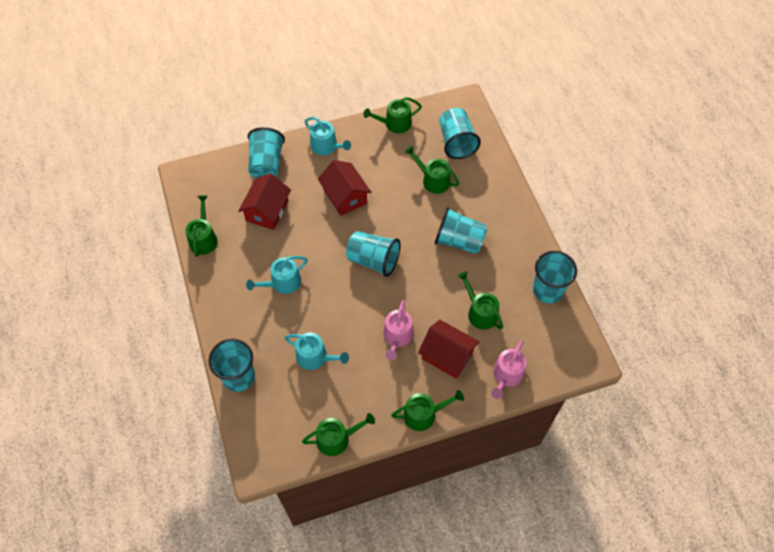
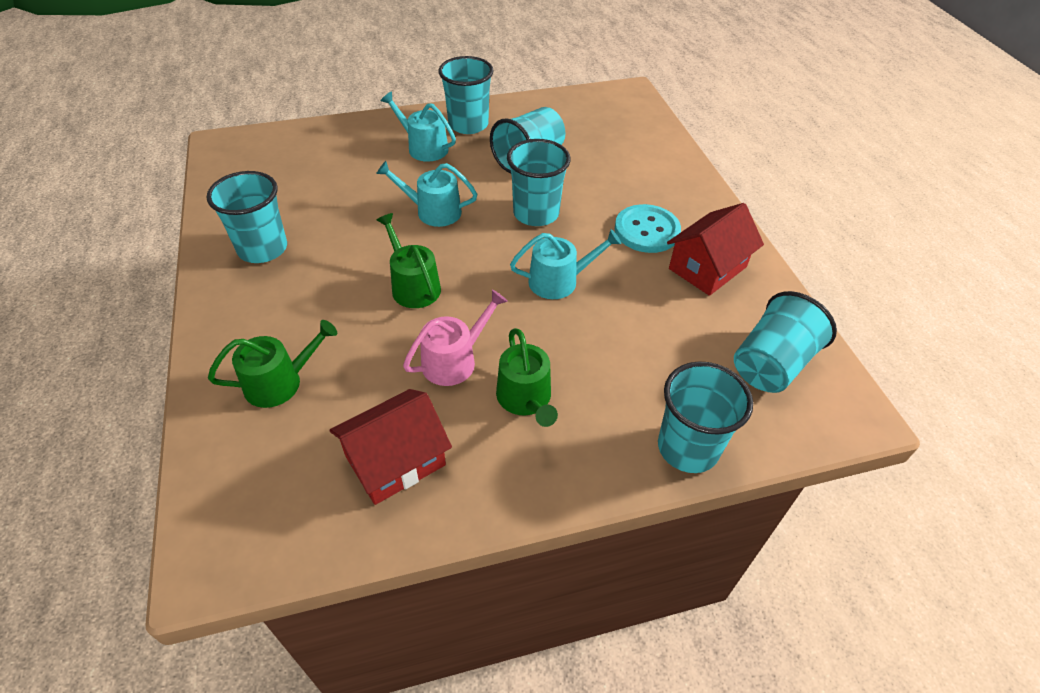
green watering can: [185,195,218,257] [302,413,375,456] [363,97,422,133] [391,390,464,431] [405,146,459,194] [458,271,503,330] = 6 -> [208,320,337,408] [377,213,441,308] [496,328,558,427] = 3
pink watering can: [383,300,414,360] [491,341,526,399] = 2 -> [403,290,508,386] = 1
red house: [238,173,291,230] [318,160,371,216] [418,320,479,379] = 3 -> [329,389,452,505] [667,203,764,296] = 2
turquoise button: none = 0 -> [615,204,681,253] = 1

